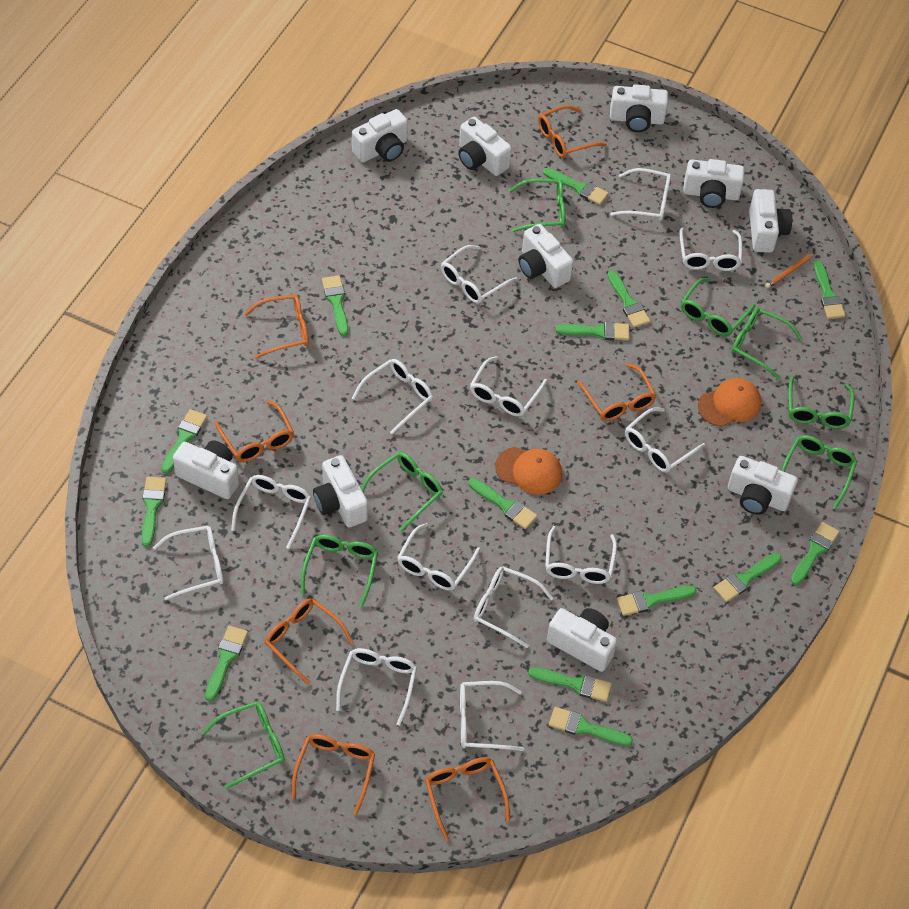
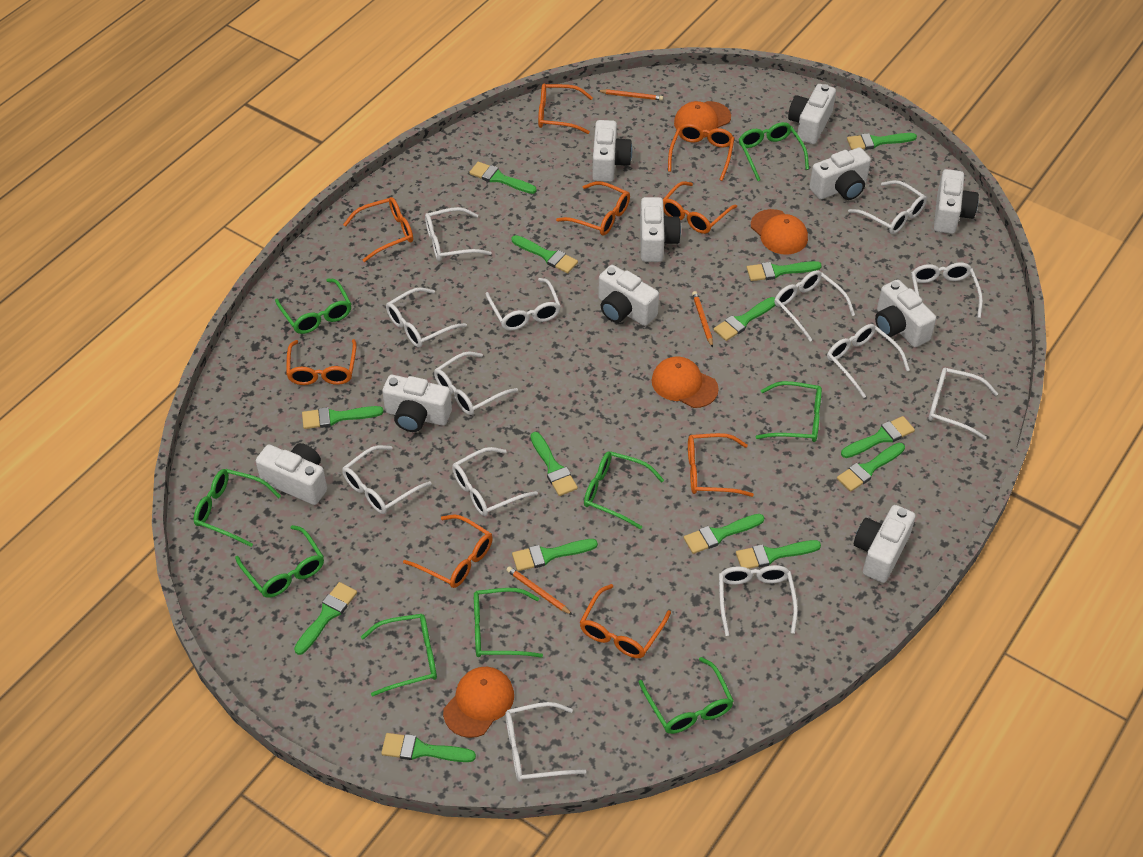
green glasses: [202,701,285,789] [301,535,378,607] [361,452,443,532] [509,179,565,232] [681,278,755,336] [732,308,803,379] [781,435,857,510] [789,376,854,429] = 8 -> [194,469,281,547] [235,525,324,598] [275,278,351,334] [361,614,437,697] [474,588,543,658] [584,451,664,529] [638,657,734,734] [739,122,809,181] [756,381,822,442] = 9
orange cap: [495,447,562,495] [698,378,761,427] = 2 -> [443,667,514,738] [652,356,719,408] [674,101,731,138] [751,209,808,255] = 4
orange glasses: [215,400,294,462] [244,295,309,359] [265,598,354,685] [291,734,375,815] [425,757,510,841] [538,105,607,158] [577,363,657,421] = 7 -> [286,339,357,385] [343,197,413,262] [403,514,493,588] [538,84,593,134] [556,181,630,236] [580,584,671,658] [663,181,737,234] [668,123,735,181] [688,433,754,497] = 9
orange pencil: [765,253,815,288] = 1 -> [506,566,573,615] [597,89,663,101] [692,291,713,348] = 3

